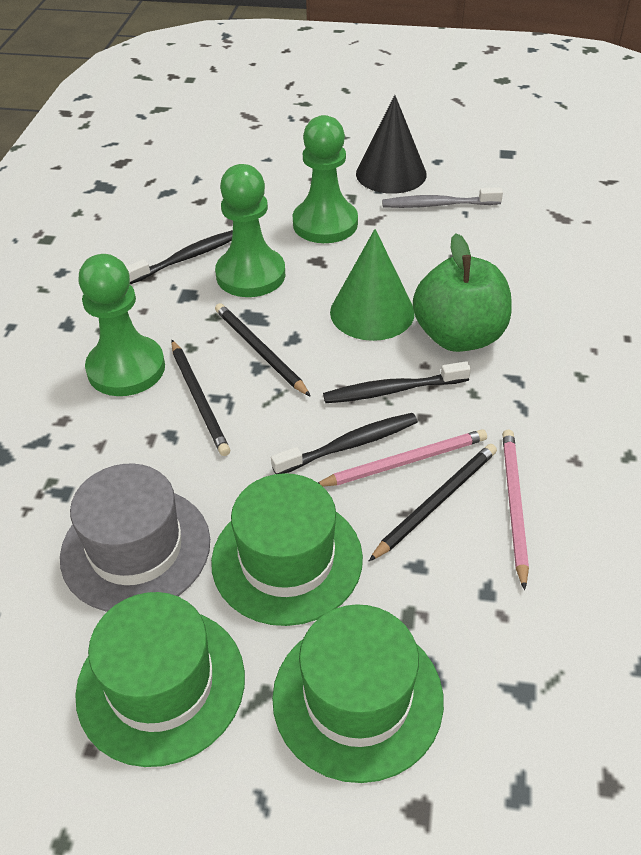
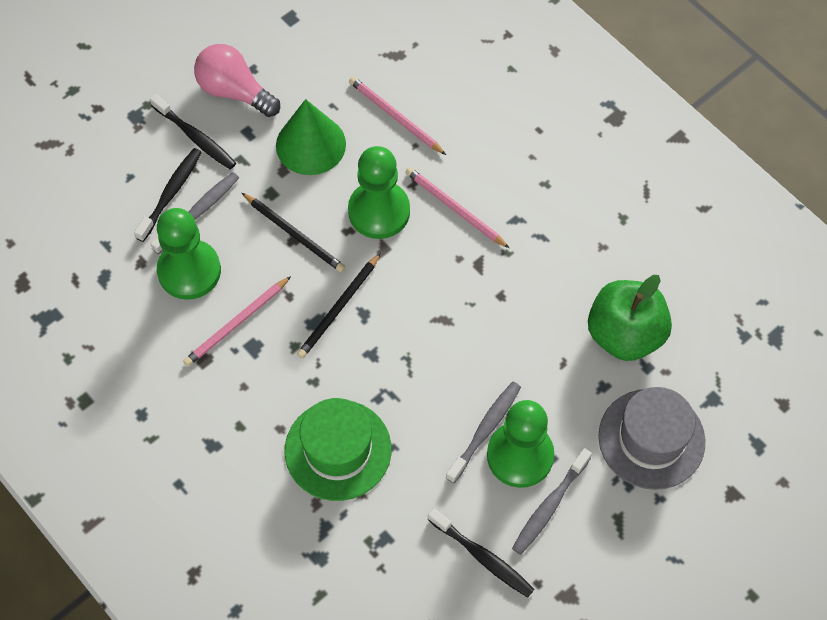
black cone: [356,95,427,194] = 1 -> none = 0
black pencil: [171,340,230,456] [215,303,311,397] [369,444,497,561] = 3 -> [242,193,345,272] [297,253,380,359] = 2
green hat: [75,592,245,767] [211,473,363,626] [272,604,444,783] = 3 -> [285,398,391,501] = 1
grey toothbrush: [382,187,503,208] = 1 -> [151,172,239,254] [445,382,521,483] [512,448,592,555] = 3
pink light bulb: none = 0 -> [194,44,280,117] = 1
pink pencil: [318,429,487,487] [502,429,529,590] = 2 -> [183,276,291,367] [349,76,446,155] [405,167,509,248] = 3

